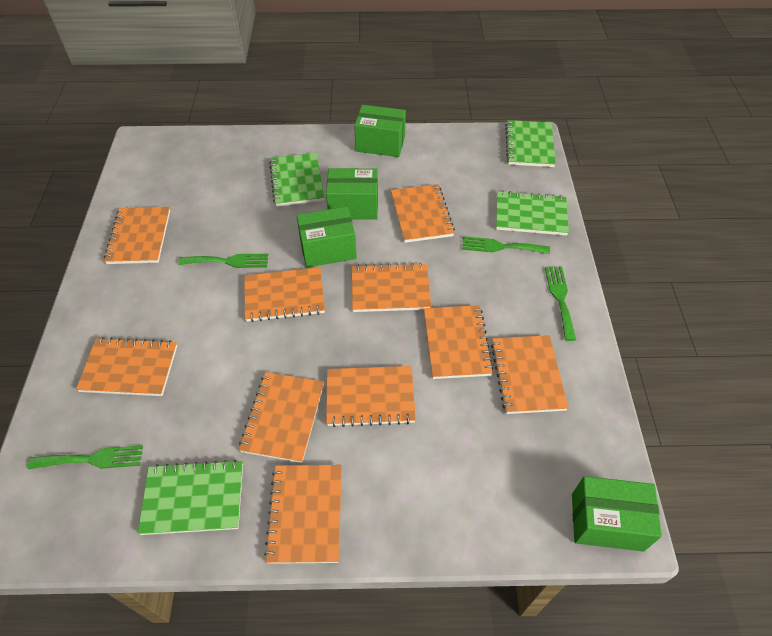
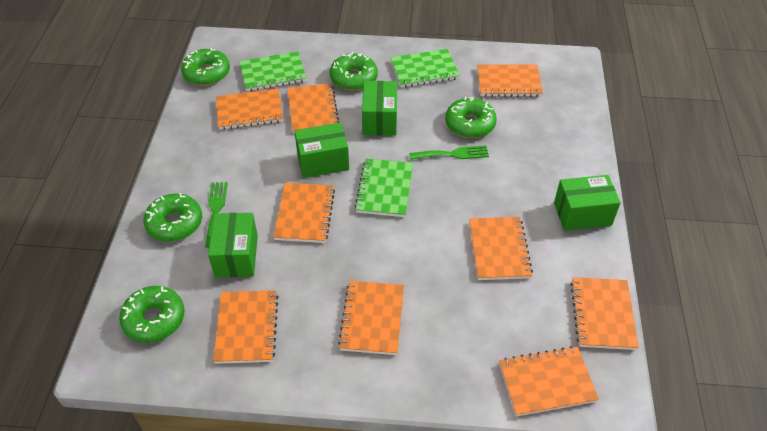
green donut: none = 0 -> [119,286,185,343] [144,193,202,242] [181,48,230,85] [329,52,378,91] [445,97,497,138] = 5
green fork: [28,445,143,469] [178,254,268,268] [462,236,550,254] [545,266,576,341] = 4 -> [205,182,227,248] [409,145,489,160] = 2
green notebook: [138,460,243,535] [269,153,324,206] [496,190,569,236] [505,120,556,167] = 4 -> [239,51,306,91] [354,159,413,217] [391,49,460,87] = 3
orange notebook: [76,337,177,396] [104,207,170,264] [239,372,324,463] [244,267,325,322] [264,465,342,564] [326,366,416,427] [352,263,431,312] [391,184,455,243] [424,305,493,379] [491,335,569,414] = 10 -> [213,290,279,364] [216,89,283,130] [273,183,335,243] [287,83,340,134] [338,281,404,355] [469,217,533,280] [477,64,543,97] [499,346,599,416] [570,277,639,350] = 9

